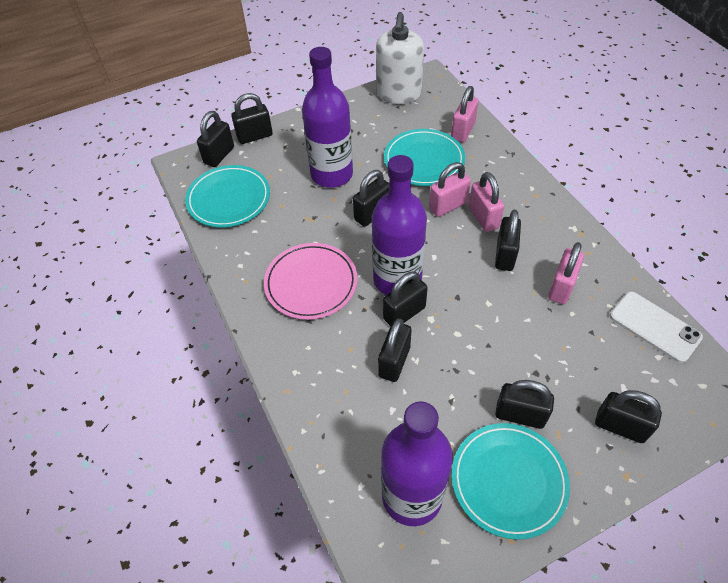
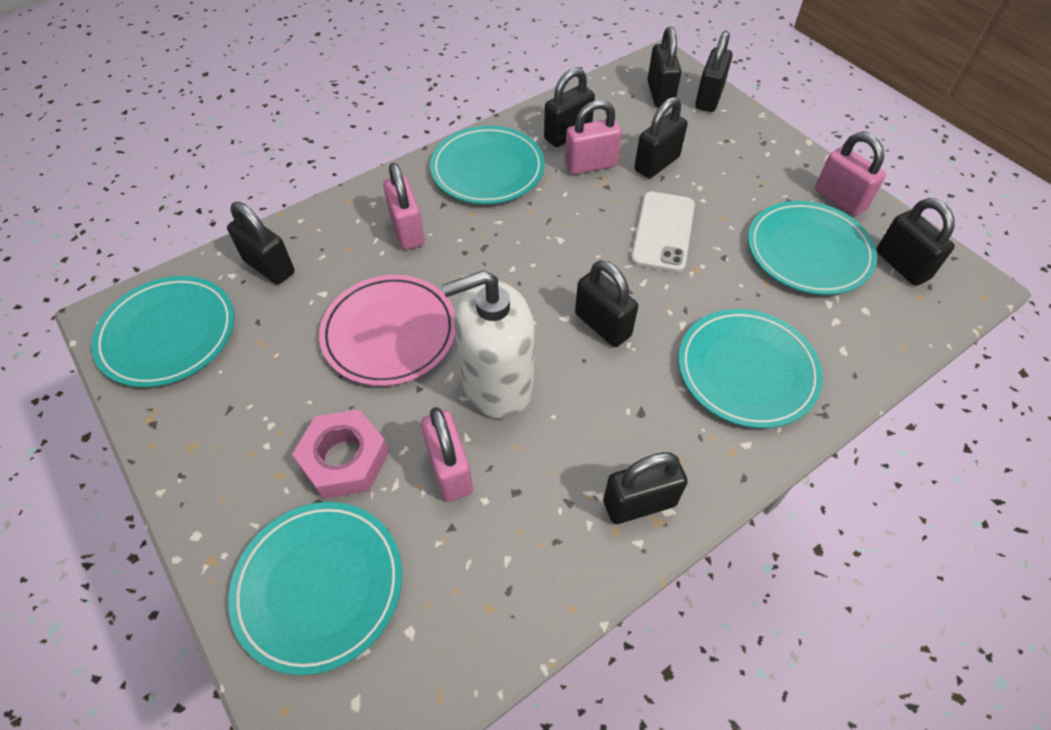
pink nut: none = 0 -> [292,409,389,499] = 1
purple bottle: [302,47,353,188] [372,155,427,295] [381,401,453,526] = 3 -> none = 0
turquoise plate: [185,165,270,228] [384,129,465,186] [452,423,570,540] = 3 -> [91,276,234,387] [228,502,402,675] [430,126,545,204] [678,309,823,428] [748,201,877,295] = 5

